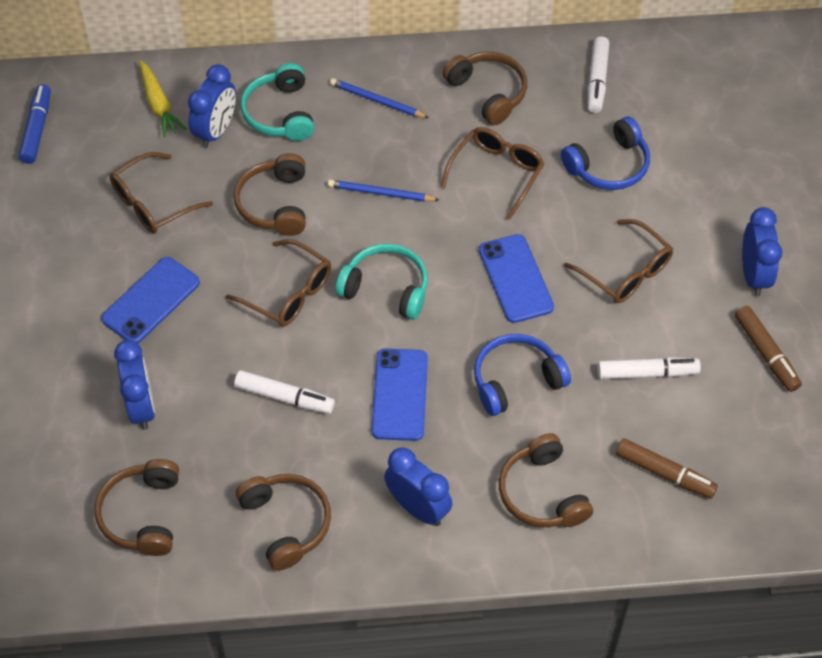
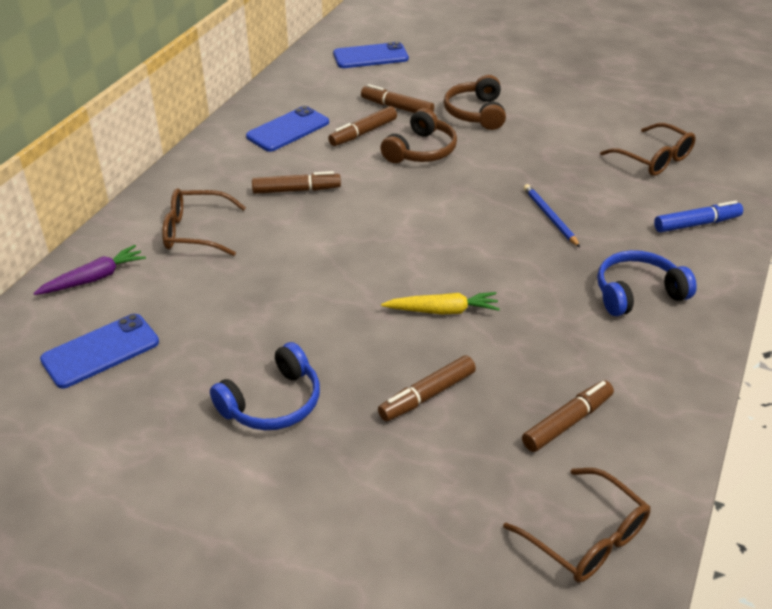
blue clock: [114,340,155,430] [188,64,236,148] [384,447,452,526] [742,207,782,296] = 4 -> none = 0
blue pencil: [328,180,439,202] [330,78,429,118] = 2 -> [524,184,580,247] = 1
brown glasses: [110,152,213,234] [226,239,331,327] [441,127,545,220] [564,219,673,303] = 4 -> [162,188,246,256] [503,468,650,583] [600,123,696,176] = 3
brown headphones: [95,459,179,556] [234,153,306,236] [236,474,331,571] [443,52,527,125] [499,433,593,527] = 5 -> [381,108,457,163] [444,75,506,130] = 2
brown marker: [616,438,718,499] [735,306,802,392] = 2 -> [252,171,341,194] [328,106,397,146] [361,84,434,113] [378,355,476,421] [522,380,614,452] = 5
purple carrot: none = 0 -> [33,245,146,295] = 1
turquoise headphones: [241,63,314,141] [336,244,428,320] = 2 -> none = 0
white marker: [234,370,335,414] [588,37,610,113] [598,357,701,379] = 3 -> none = 0

